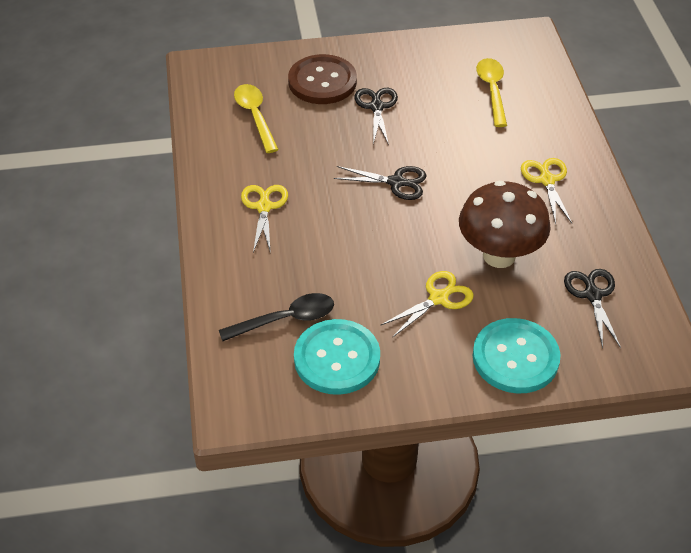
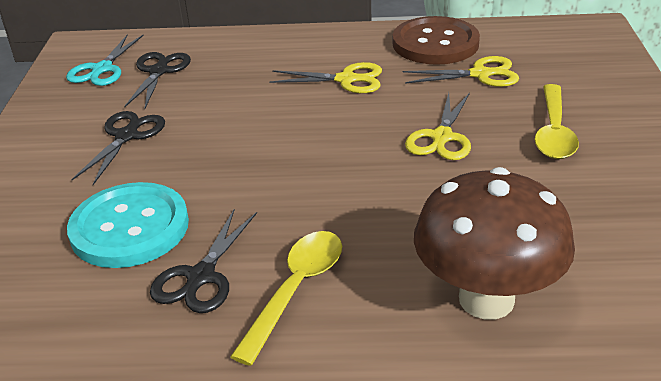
black spoon: [219,293,334,341] = 1 -> none = 0
turquoise button: [294,319,380,395] [473,318,561,393] = 2 -> [67,182,189,268] = 1
turquoise scissors: none = 0 -> [66,34,144,86] = 1

